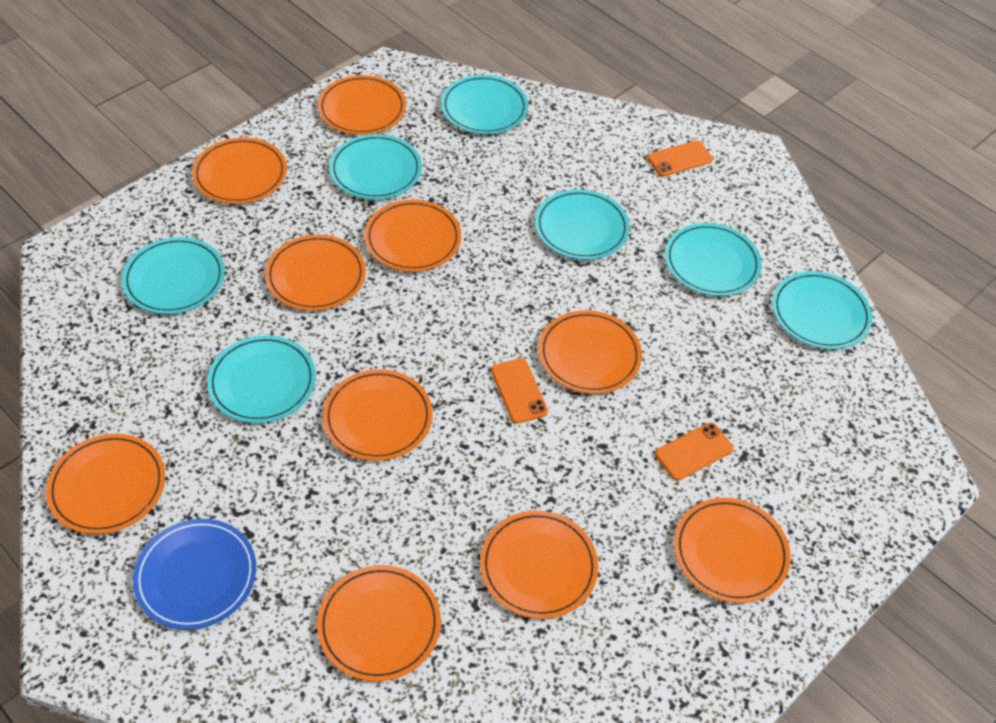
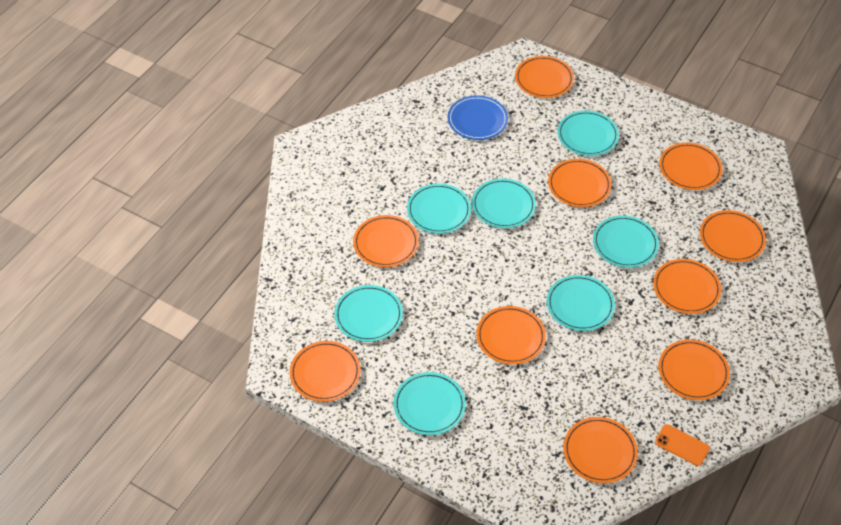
orange phone: [491,358,548,424] [647,140,713,177] [655,422,734,480] = 3 -> [655,424,710,466] = 1

